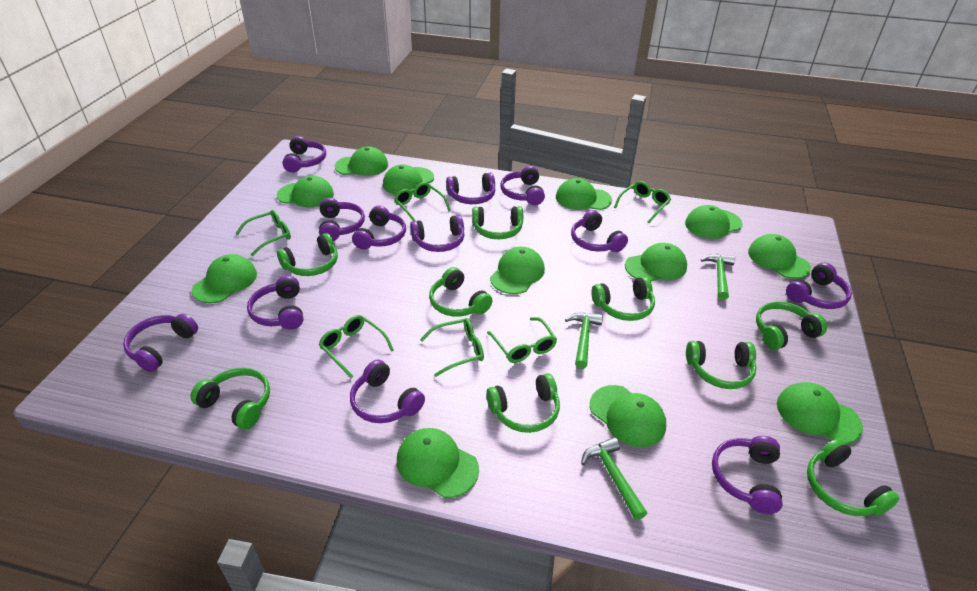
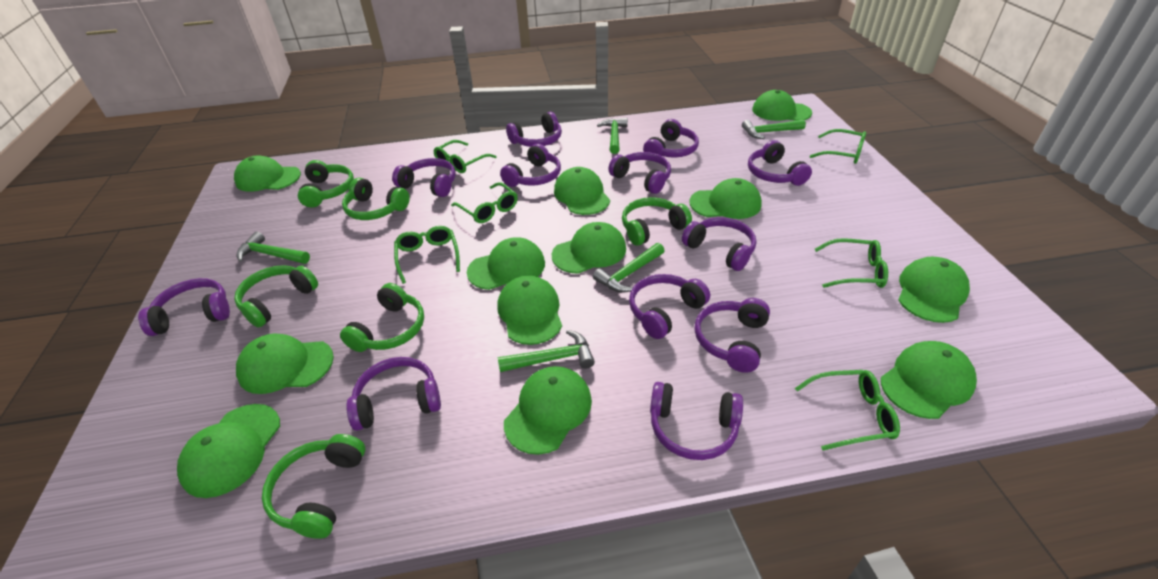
green hammer: [565,313,603,369] [581,437,647,520] [701,254,735,300] = 3 -> [237,232,310,264] [498,330,595,372] [593,243,665,293] [597,117,628,154] [742,119,806,139] = 5
green headphones: [190,368,270,430] [277,233,338,276] [429,267,492,317] [472,206,523,239] [486,373,560,433] [592,277,655,321] [686,341,756,389] [756,301,827,350] [807,439,899,516] = 9 -> [234,265,318,328] [262,434,365,539] [298,160,354,207] [340,283,424,352] [342,178,410,220] [622,197,692,246] = 6

